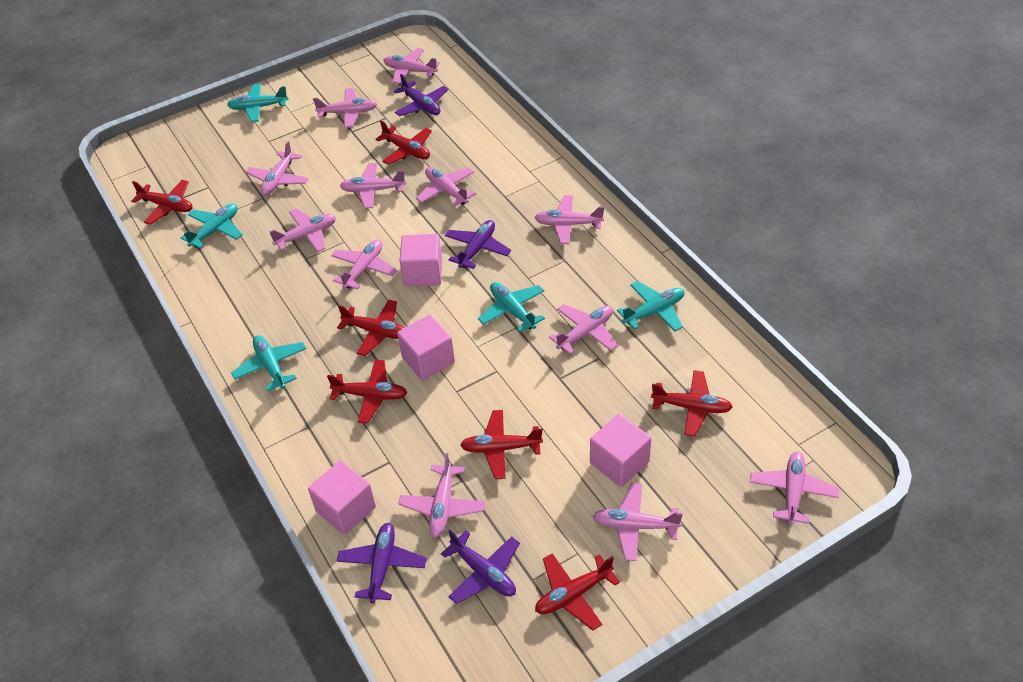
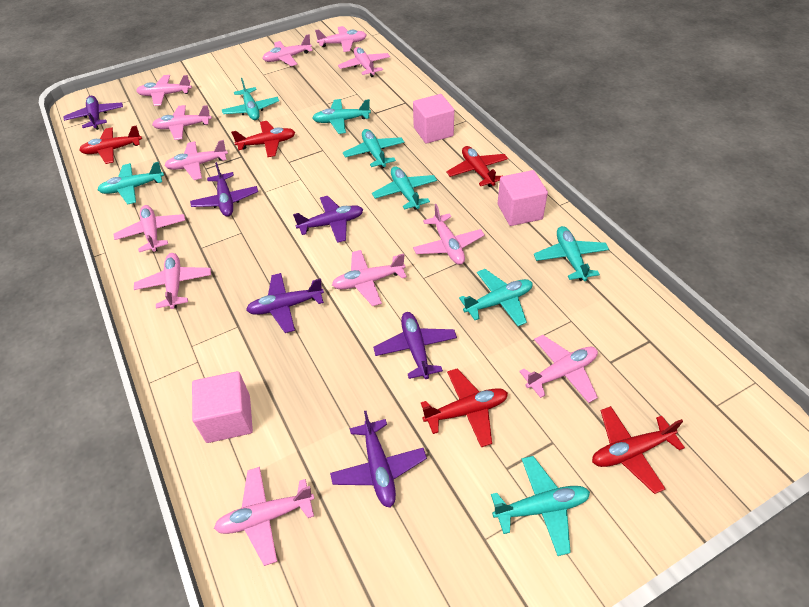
pink cube: [308,460,376,535] [397,315,455,381] [400,234,442,287] [590,414,651,487] = 4 -> [192,371,253,443] [413,94,454,144] [498,170,548,226] = 3
purple plane: [337,523,427,603] [394,74,449,116] [441,530,520,604] [445,220,511,269] = 4 -> [63,96,123,130] [190,162,258,217] [246,273,324,333] [293,196,363,243] [330,411,427,508] [373,312,457,379] = 6
red plane: [131,180,193,225] [327,360,407,424] [337,300,405,356] [375,121,432,165] [460,410,543,479] [535,553,620,631] [651,370,733,436] = 7 -> [79,125,142,164] [231,121,295,157] [421,368,508,447] [446,146,508,187] [592,406,685,494] = 5
turquoise plane: [181,204,243,249] [227,83,289,122] [231,335,307,392] [478,282,545,333] [617,281,685,332] = 5 -> [98,162,164,204] [222,78,279,120] [312,99,371,134] [343,129,404,168] [372,166,437,210] [459,269,532,326] [491,456,590,556] [534,226,609,281] = 8

